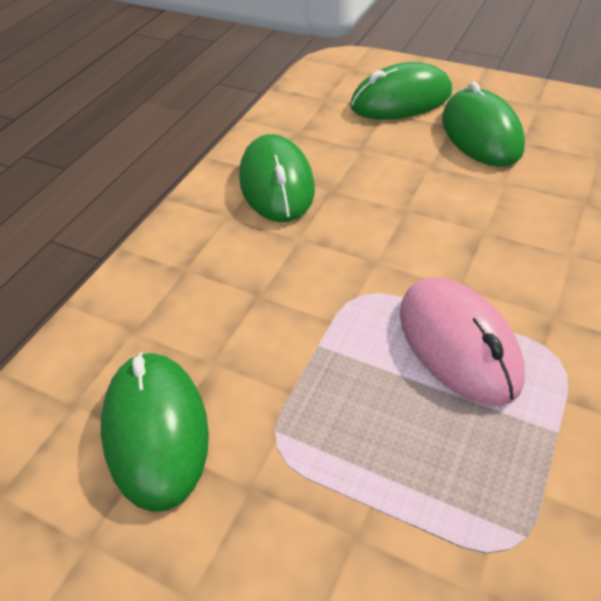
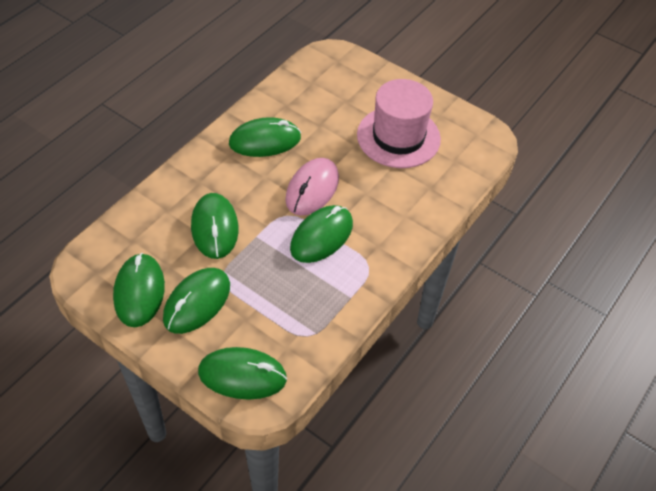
green mouse: [101,352,209,512] [239,134,315,222] [350,62,452,120] [442,81,525,167] = 4 -> [113,253,165,327] [163,268,230,334] [191,193,239,259] [198,347,287,400] [229,117,301,157] [290,205,353,263] = 6
pink hat: none = 0 -> [357,79,441,168] = 1

